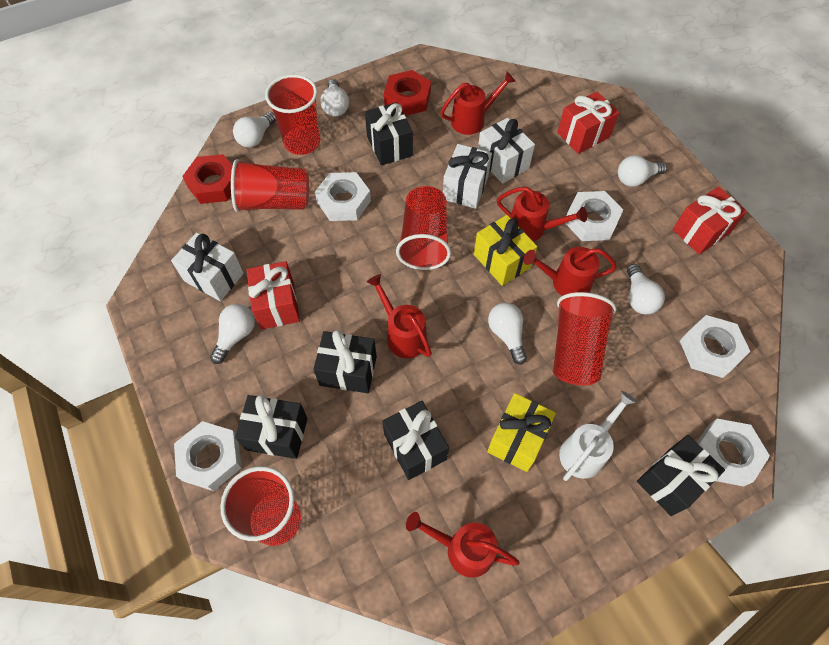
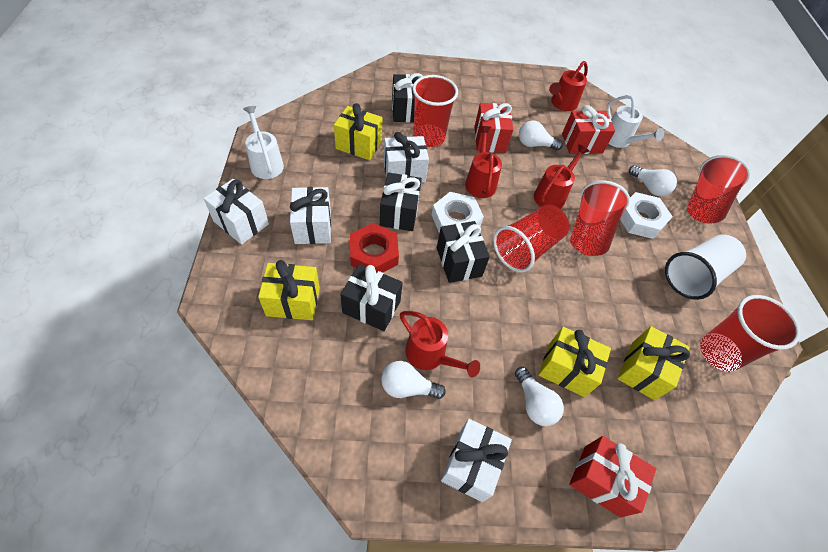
black gift: [235,395,308,459] [313,330,377,393] [365,102,413,166] [382,401,449,480] [637,435,725,516] = 5 -> [340,264,403,331] [380,173,422,231] [392,73,423,122] [437,221,490,283] = 4
red nut: [182,154,233,204] [384,70,431,116] = 2 -> [350,223,399,273] = 1
red watering can: [367,274,432,358] [406,512,520,577] [440,72,516,135] [497,187,587,242] [523,247,617,296] = 5 -> [400,311,480,377] [465,126,502,198] [534,144,589,209] [549,61,588,111] = 4
white cup: none = 0 -> [665,234,746,300] = 1
white gift: [171,232,244,301] [443,144,492,209] [478,118,535,184] = 3 -> [204,179,269,245] [290,187,331,244] [384,132,429,182] [441,419,512,502] = 4
white light bulb: [210,304,255,364] [233,112,276,147] [320,79,349,116] [488,303,527,365] [618,155,667,187] [627,264,665,314] = 6 -> [381,361,446,399] [515,367,564,426] [519,120,563,151] [629,165,677,196] = 4
white nut: [174,421,241,491] [315,172,371,221] [565,191,623,241] [680,315,750,378] [696,419,770,486] = 5 -> [432,192,484,233] [620,192,673,239] = 2
white watering can: [559,391,637,481] = 1 -> [243,106,284,179] [607,95,664,148] = 2
yellow gift: [474,215,537,286] [487,393,556,472] = 2 -> [258,260,320,320] [334,103,383,160] [538,327,611,397] [617,326,690,400] = 4

